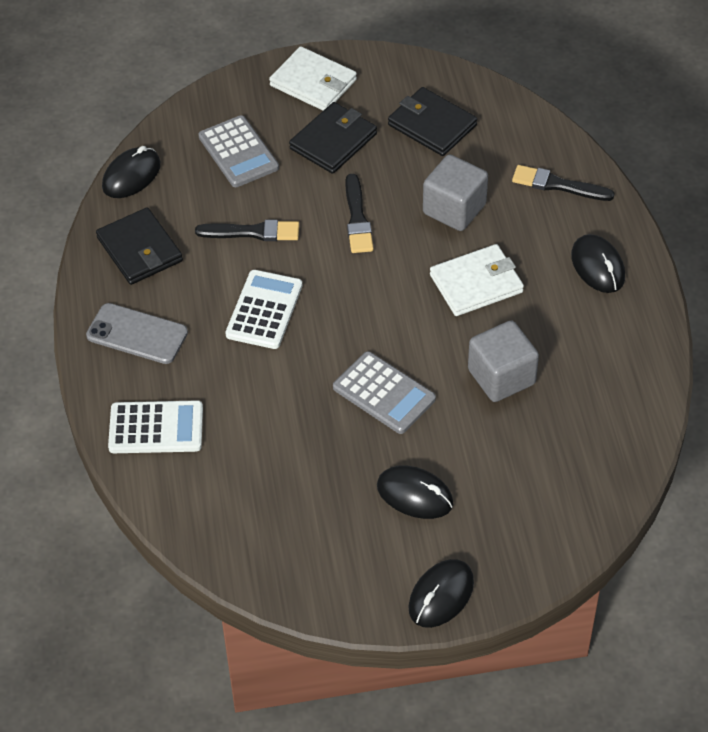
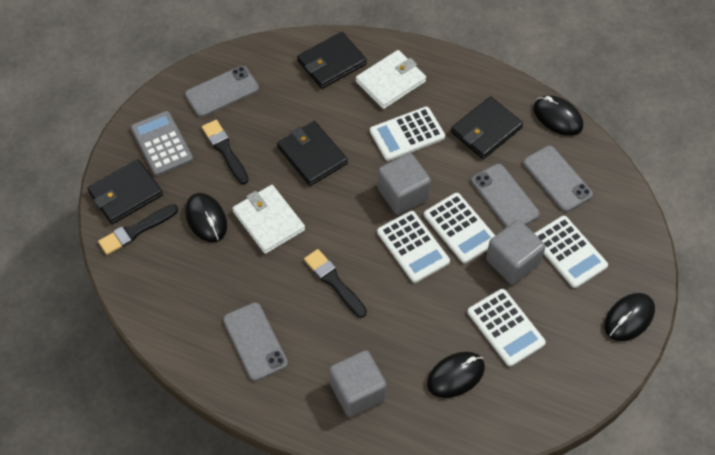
black wallet: [96,207,183,285] [289,102,377,174] [388,87,477,156] = 3 -> [87,159,163,224] [277,121,348,186] [297,32,367,89] [451,96,523,159] = 4
grey calculator: [198,115,279,187] [333,351,436,434] = 2 -> [131,111,193,176] = 1
grey cube: [423,154,488,231] [468,321,539,402] = 2 -> [329,350,387,417] [378,153,431,215] [486,220,545,285] = 3
grey phone: [86,303,188,364] = 1 -> [185,66,259,117] [223,302,288,381] [471,164,540,227] [523,146,593,212] = 4
white calculator: [108,400,203,453] [225,270,302,349] = 2 -> [370,107,445,161] [377,211,450,283] [424,193,495,263] [468,289,546,367] [534,216,608,288] = 5

